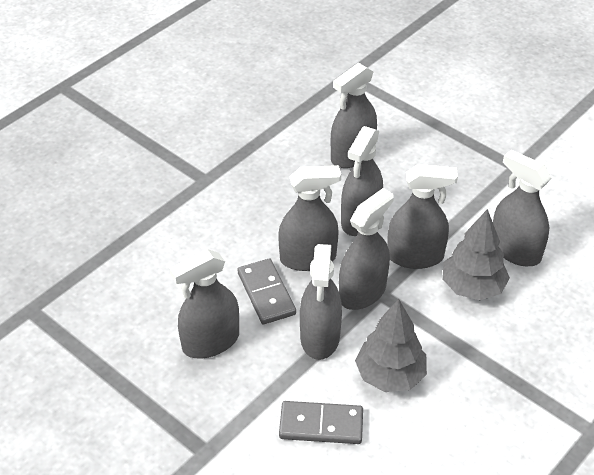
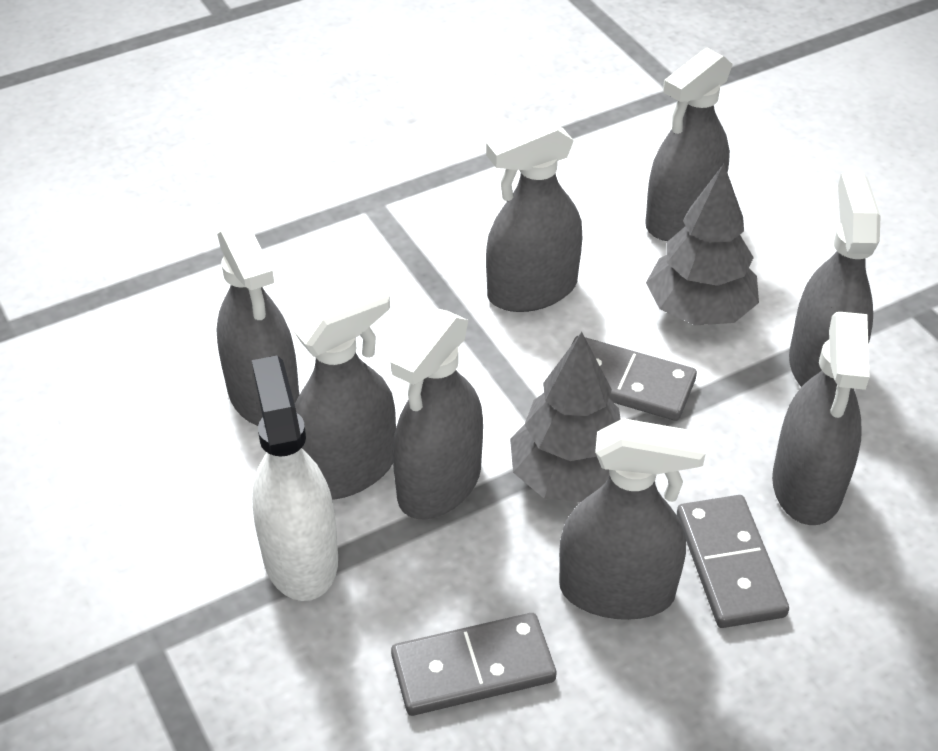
grey domino: [237,258,296,324] [279,401,363,444] = 2 -> [391,613,556,716] [572,336,697,421] [677,495,789,628] = 3
white spray bottle: none = 0 -> [252,355,338,601] = 1

